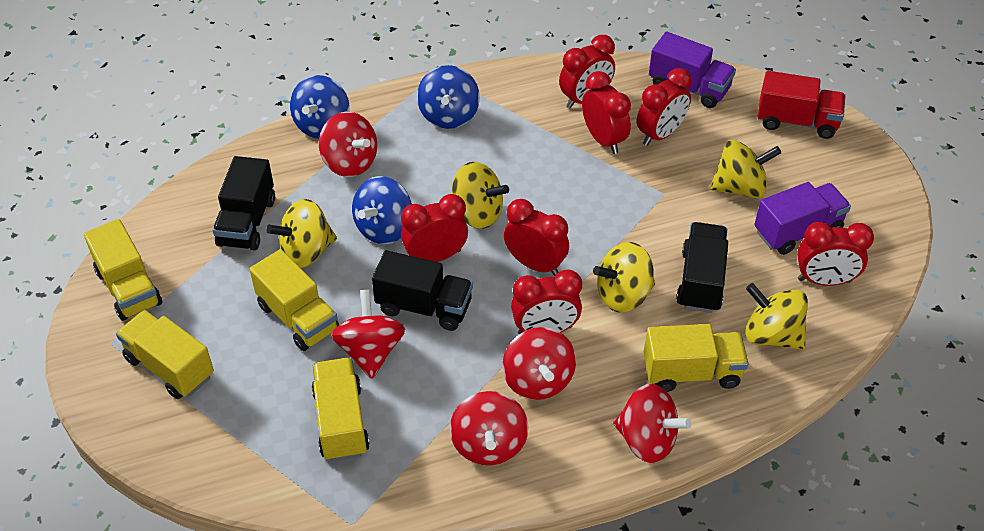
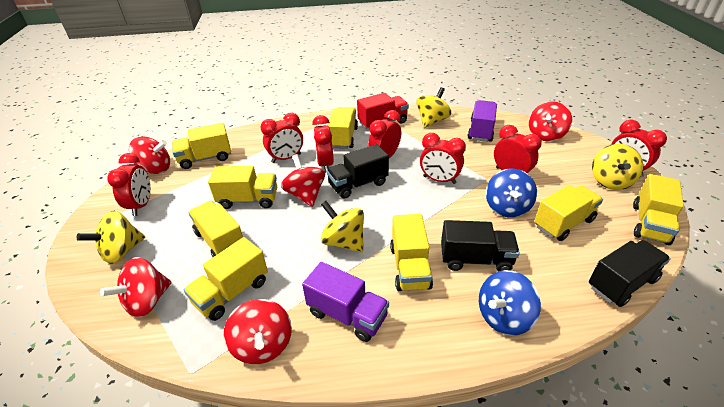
blue spinning top: [290,75,350,139] [352,176,412,244] [417,65,480,129] = 3 -> [479,270,541,335] [486,169,537,218] = 2
yellow spinning top: [266,199,337,268] [451,162,509,229] [593,242,655,313] [710,140,781,199] [745,283,808,350] = 5 -> [77,211,145,264] [321,201,364,252] [416,87,451,128] [592,144,643,190] = 4
yellow truck: [84,219,162,321] [116,310,214,399] [249,249,339,351] [312,358,370,461] [644,324,749,392] = 5 -> [172,123,231,169] [184,237,268,321] [188,201,243,257] [208,166,277,209] [327,107,358,149] [390,214,433,291] [534,185,603,241] [633,174,684,245] = 8

